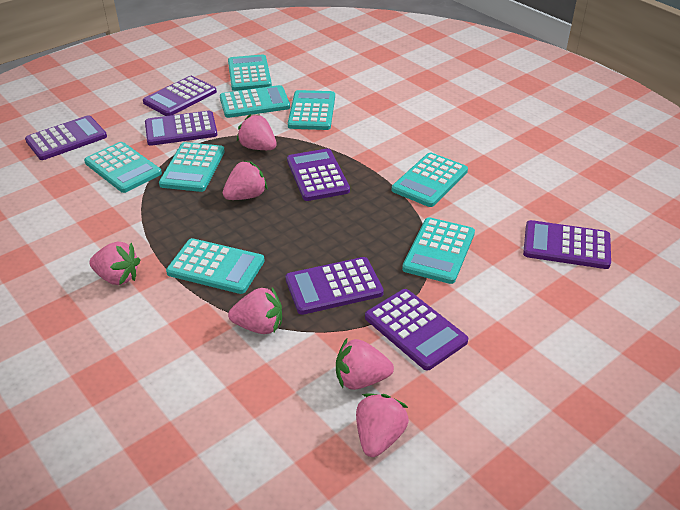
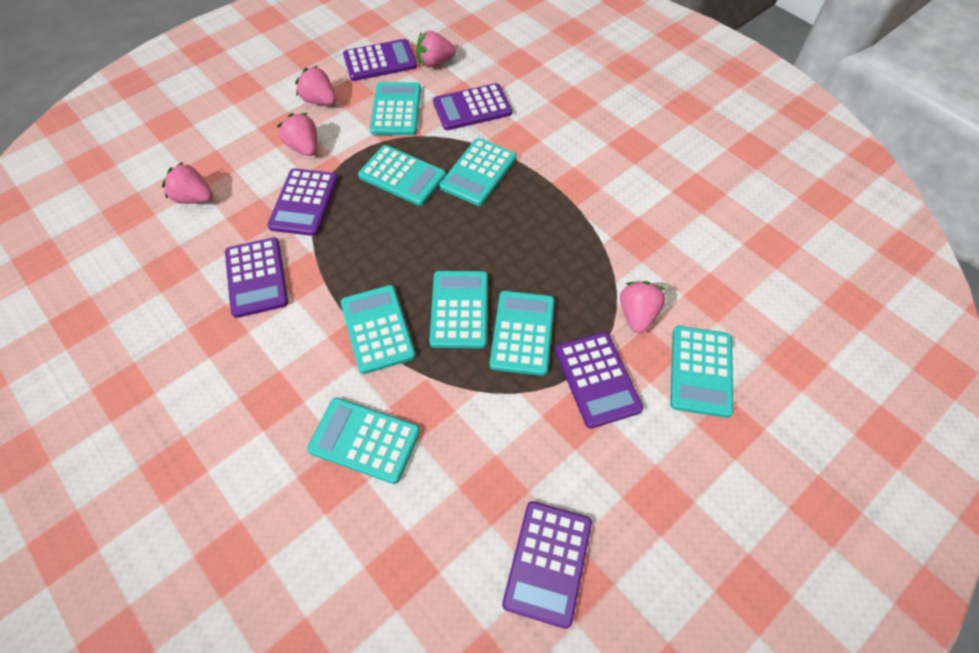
pink strawberry: [89,242,140,285] [223,160,267,200] [228,287,282,334] [237,114,277,150] [336,338,394,390] [356,393,409,457] = 6 -> [162,162,213,204] [277,113,317,156] [295,66,336,105] [417,30,456,67] [620,281,666,333] = 5
purple calculator: [25,115,107,160] [143,76,217,116] [145,111,217,146] [285,257,384,315] [287,148,350,201] [365,289,468,370] [523,220,611,269] = 7 -> [225,237,288,318] [267,168,338,236] [343,39,417,81] [433,83,512,130] [502,501,592,629] [555,332,643,429] = 6

